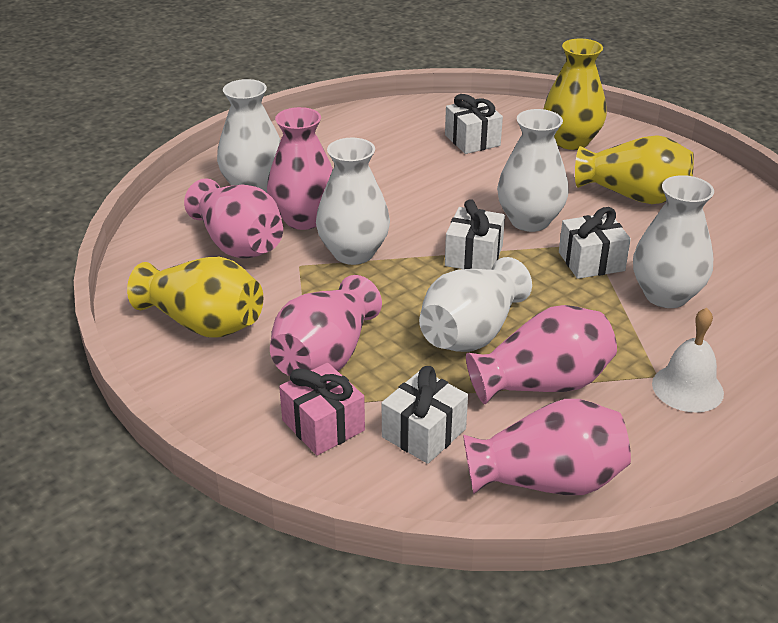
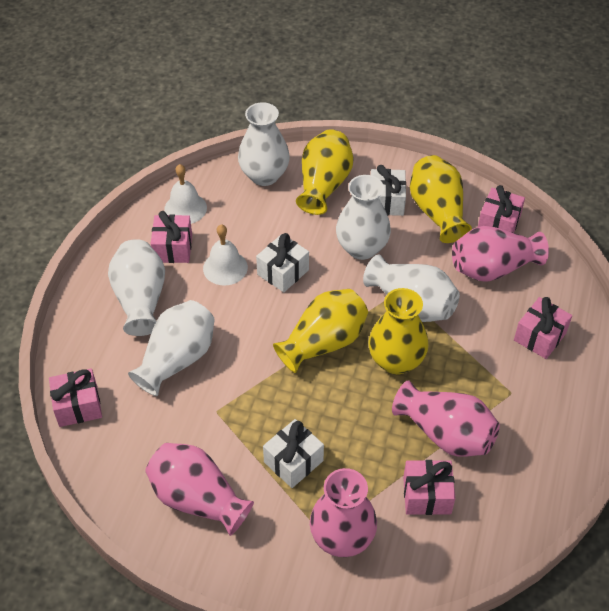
pink gift: [279,363,365,455] = 1 -> [49,368,102,427] [151,211,192,263] [403,460,455,515] [478,185,525,233] [514,297,572,359] = 5
pink vase: [184,178,283,259] [267,107,333,230] [270,275,382,376] [463,399,631,495] [466,305,617,404] = 5 -> [145,443,254,536] [310,468,377,557] [392,380,500,457] [452,226,549,282] = 4
white bell: [652,308,724,413] = 1 -> [164,164,207,224] [203,224,248,285] = 2
white gift: [382,366,468,464] [445,94,503,154] [445,199,505,270] [559,207,631,279] = 4 -> [256,233,309,292] [263,419,324,488] [371,165,406,216] = 3
yellow vase: [127,257,263,338] [544,39,607,150] [575,135,694,204] = 3 -> [273,289,368,373] [296,129,353,215] [368,288,428,375] [410,155,472,243] = 4

